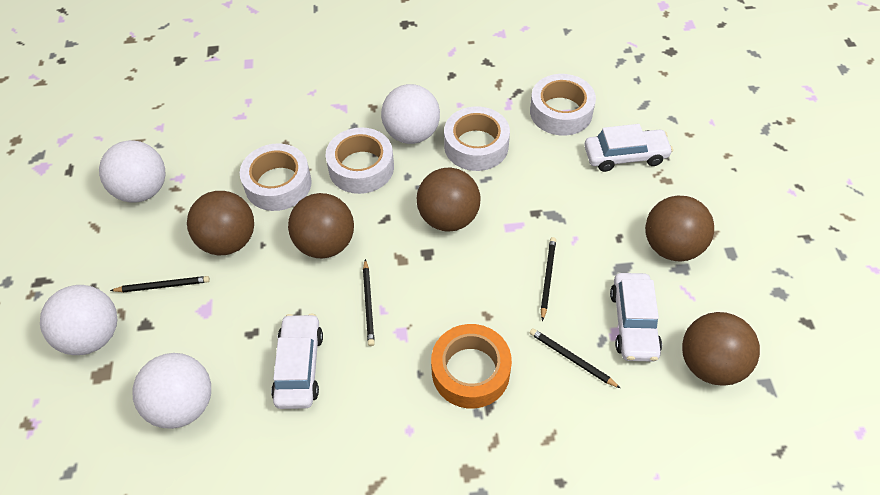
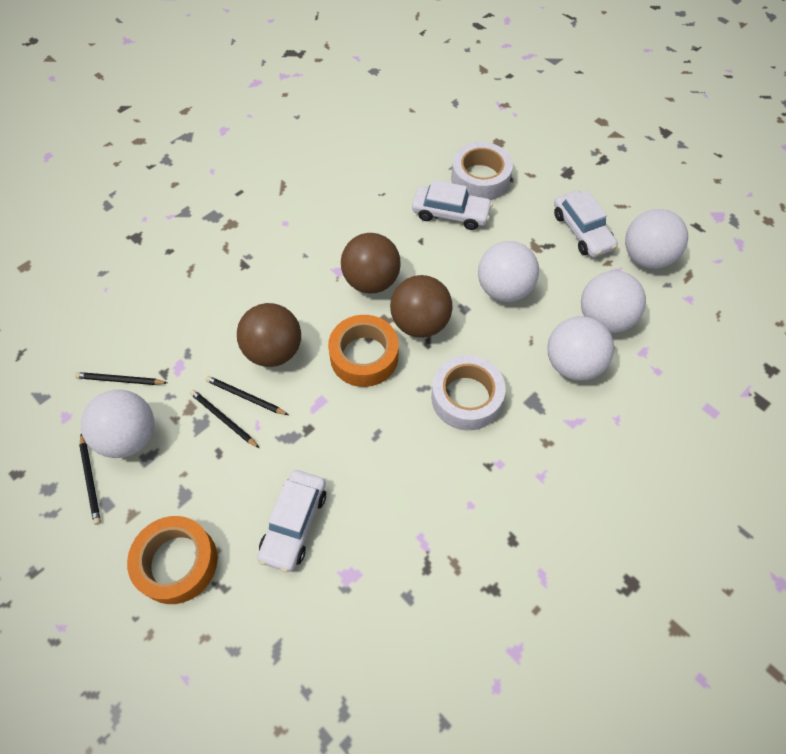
brown ball: [187,191,254,255] [288,193,354,258] [417,167,481,232] [645,196,714,262] [682,312,760,386] = 5 -> [237,303,301,367] [341,233,401,294] [390,275,453,338] = 3
orange tape: [431,324,512,409] = 1 -> [127,516,218,604] [328,315,399,387] = 2
white ball: [40,285,117,355] [99,140,165,202] [132,353,211,429] [381,84,440,144] = 4 -> [81,390,154,458] [478,241,539,302] [547,316,614,381] [581,271,646,333] [625,209,688,269] = 5
white tape: [240,144,312,211] [326,127,394,194] [444,106,510,171] [530,74,596,136] = 4 -> [431,355,506,430] [451,142,513,200] = 2

